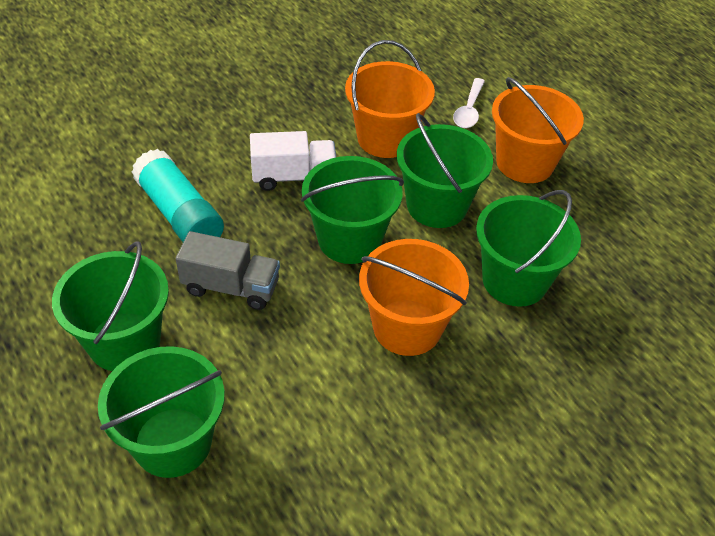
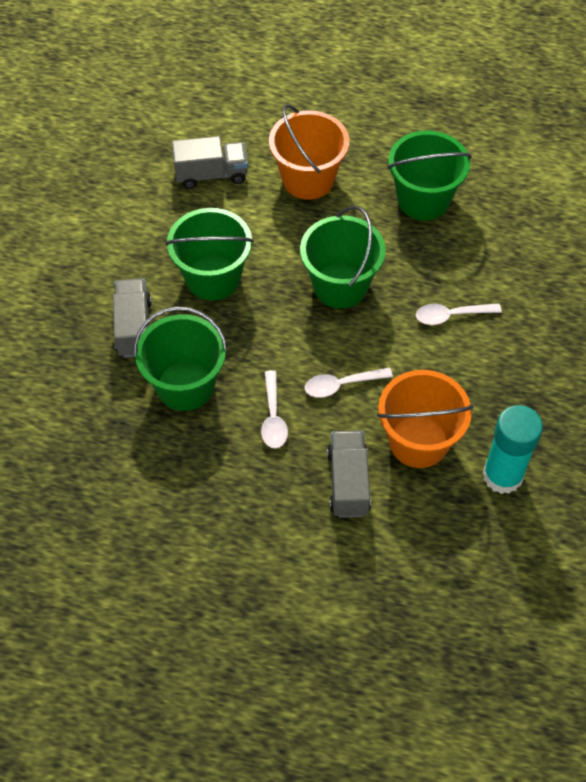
green bucket: [52,241,169,371] [98,346,225,478] [301,156,404,264] [397,113,493,228] [476,190,581,307] = 5 -> [134,306,227,411] [165,208,254,301] [300,206,386,308] [387,131,472,220] = 4
grey truck: [176,231,280,310] = 1 -> [113,278,152,358] [172,136,248,189] [327,430,371,518] = 3
orange bucket: [345,40,435,158] [359,239,469,356] [492,77,584,183] = 3 -> [269,104,349,200] [377,370,474,468] = 2
white spoon: [453,78,485,128] = 1 -> [261,370,288,449] [305,368,393,398] [416,303,502,325] = 3
white truck: [250,131,336,191] = 1 -> none = 0

